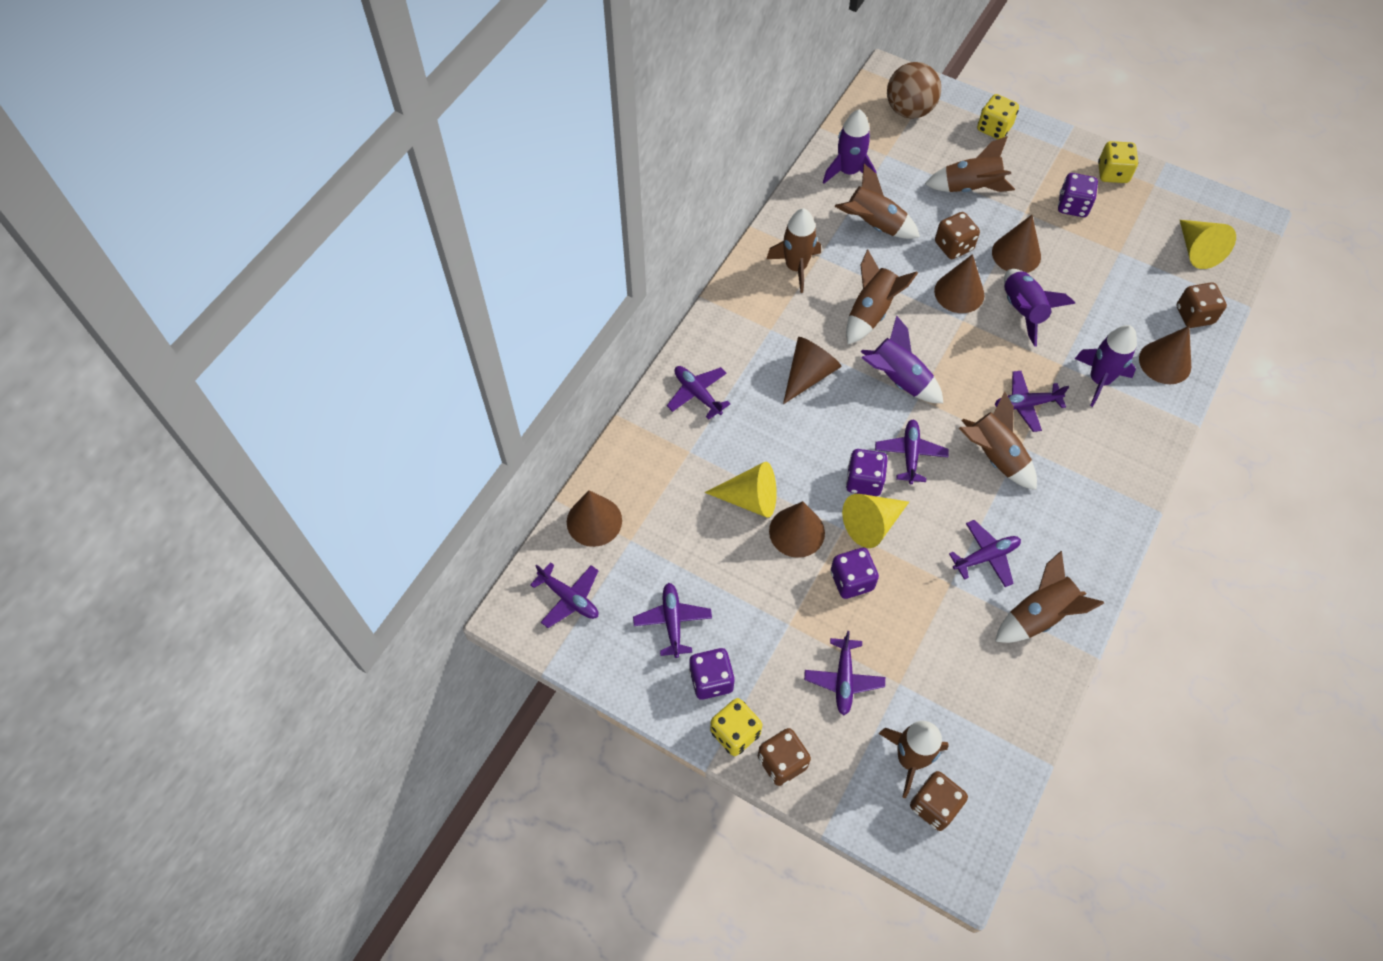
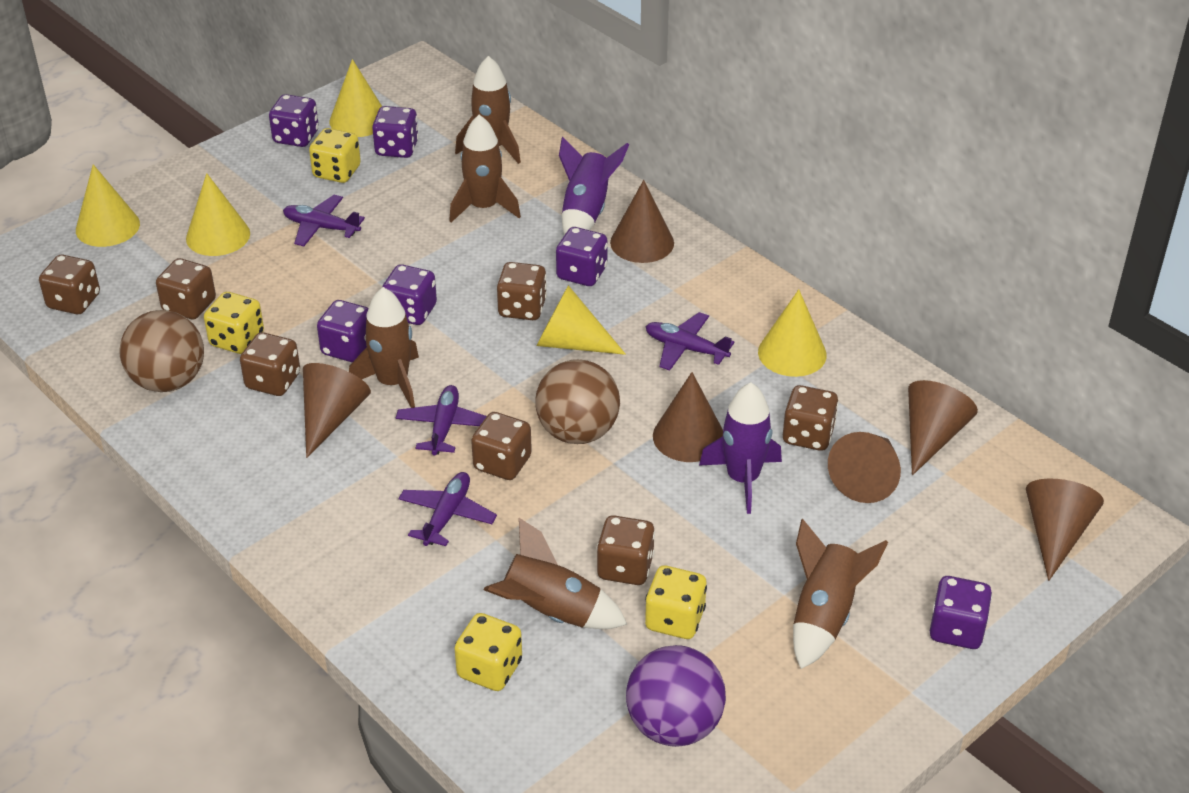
brown ball: [887,62,941,119] = 1 -> [119,310,204,392] [535,359,620,444] = 2
brown dice: [758,728,811,786] [910,771,968,831] [935,212,980,259] [1177,282,1227,328] = 4 -> [39,255,100,314] [156,258,216,319] [240,332,300,396] [471,412,532,480] [497,262,547,320] [597,515,655,585] [783,385,839,451] = 7
brown rocket: [766,208,821,293] [834,164,920,239] [846,249,918,344] [878,721,949,798] [925,136,1015,192] [959,391,1037,490] [995,551,1104,643] = 7 -> [349,287,419,408] [449,115,521,222] [455,56,521,164] [484,518,627,629] [793,519,888,669] = 5
purple ball: none = 0 -> [626,645,726,747] = 1
purple dice: [689,648,735,700] [831,548,879,599] [846,449,888,496] [1058,173,1098,217] = 4 -> [269,94,319,147] [317,300,369,362] [372,106,419,158] [383,264,437,325] [556,227,608,286] [930,576,992,649] = 6
purple plane: [530,562,598,628] [633,583,712,658] [667,366,731,420] [804,631,885,715] [875,419,949,484] [949,520,1021,587] [995,371,1069,432] = 7 -> [283,195,365,246] [396,385,487,455] [398,472,497,546] [645,312,734,371] = 4
purple rocket: [823,109,877,184] [861,315,943,403] [1004,269,1075,347] [1075,325,1137,407] = 4 -> [559,136,629,235] [699,383,782,514] = 2
yellow cone: [704,462,777,518] [842,494,909,548] [1180,220,1236,269] = 3 -> [76,164,140,247] [186,173,250,256] [330,59,382,137] [536,285,626,355] [758,289,827,377] = 5
yellow dice: [710,698,762,756] [977,94,1019,139] [1098,141,1138,183] = 3 -> [204,292,264,354] [309,128,361,183] [455,613,522,691] [645,565,707,639] = 4

